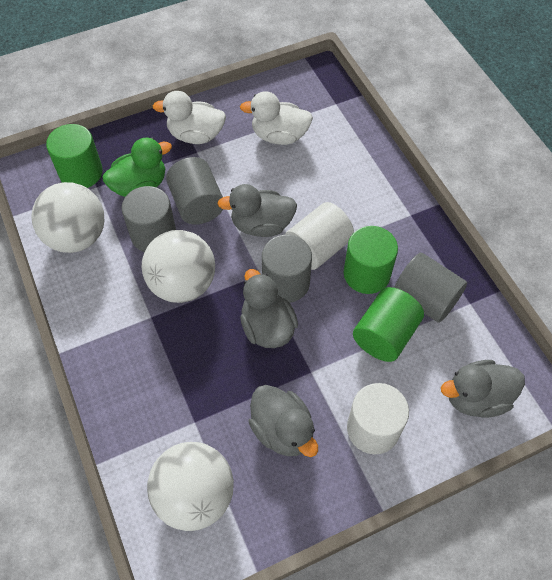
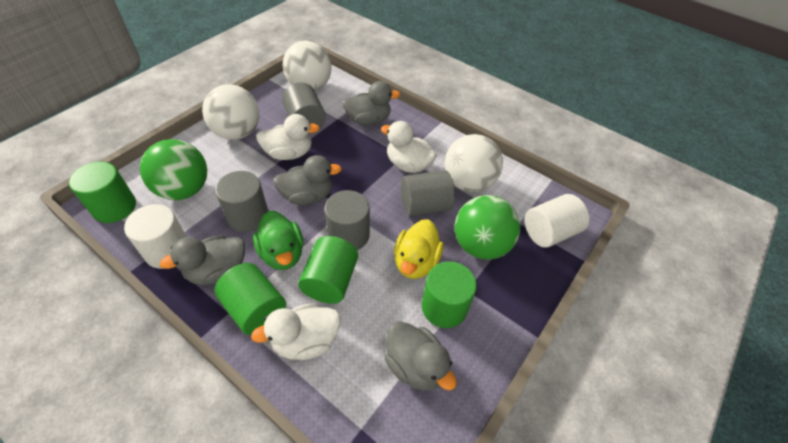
green ball: none = 0 -> [140,139,207,200] [455,195,520,260] = 2
green cylinder: [46,124,103,188] [344,226,398,294] [353,287,424,362] = 3 -> [69,161,136,223] [214,263,286,335] [298,236,358,304] [422,261,477,328] = 4
white duck: [153,91,226,144] [240,91,313,145] = 2 -> [251,304,341,360] [256,114,320,160] [381,121,437,173] = 3
yellow duck: none = 0 -> [394,219,443,279] = 1

